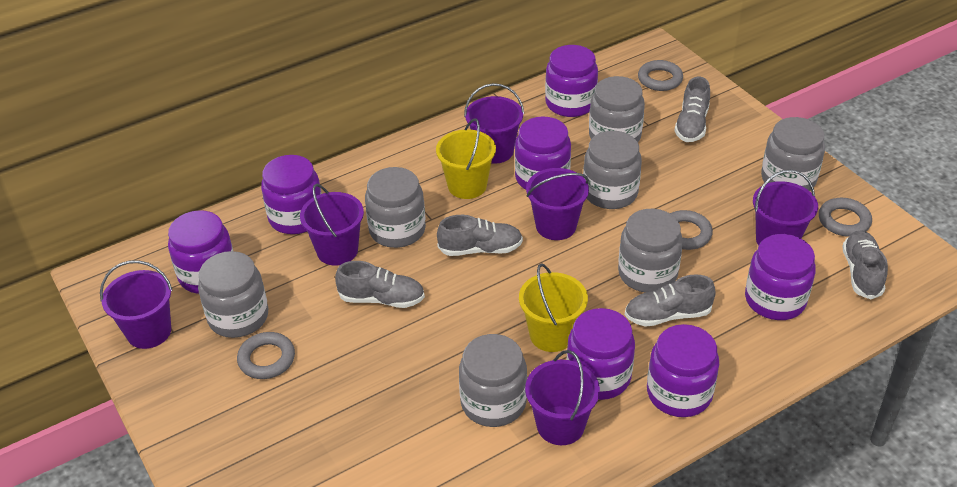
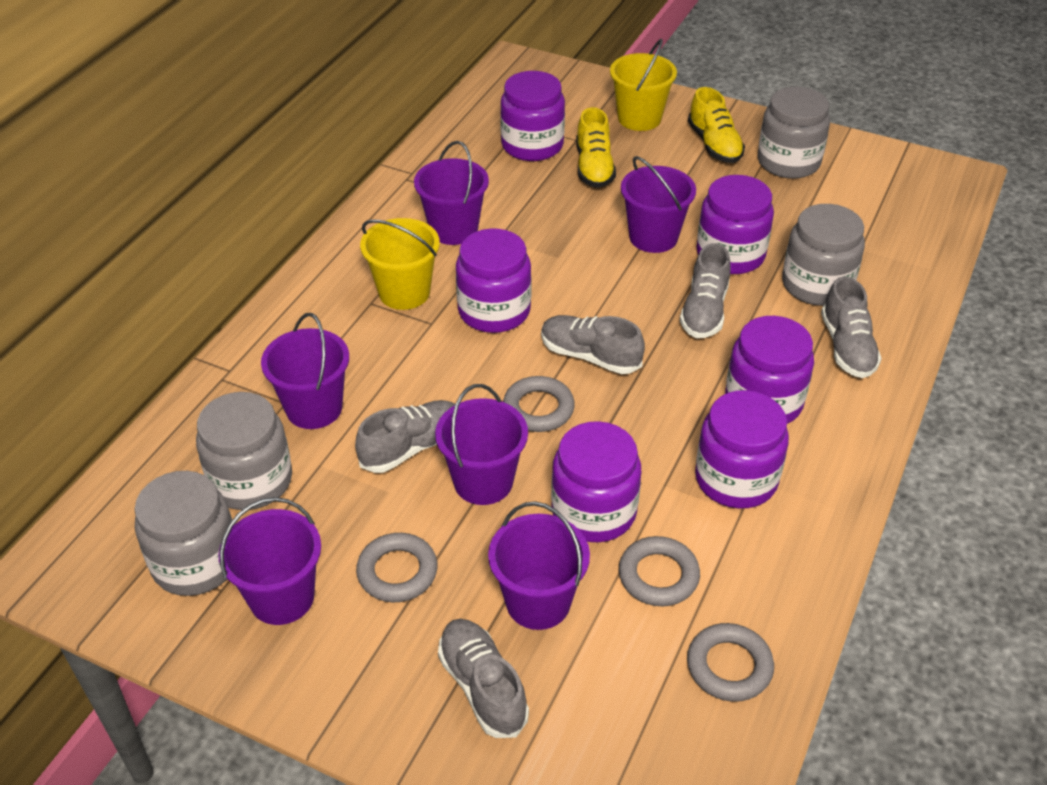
grey jar: [198,251,268,338] [365,167,426,248] [459,334,527,427] [583,131,642,209] [589,76,645,142] [618,209,683,293] [761,117,825,191] = 7 -> [135,471,232,596] [196,392,292,510] [758,87,830,179] [782,204,865,306] = 4
purple jar: [168,210,233,294] [261,155,322,234] [515,116,571,190] [545,45,598,117] [567,308,635,400] [647,324,719,417] [745,234,816,320] = 7 -> [456,229,531,333] [500,71,565,161] [551,421,641,542] [695,390,789,508] [696,175,774,274] [725,316,814,424] = 6
yellow shoe: none = 0 -> [576,107,616,188] [688,87,745,163] = 2

